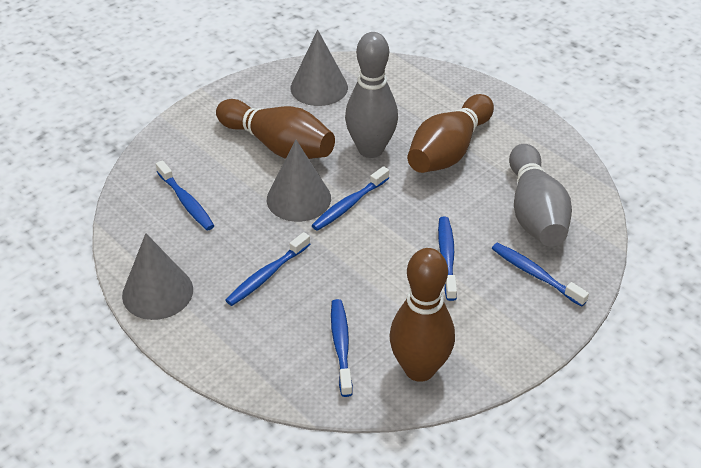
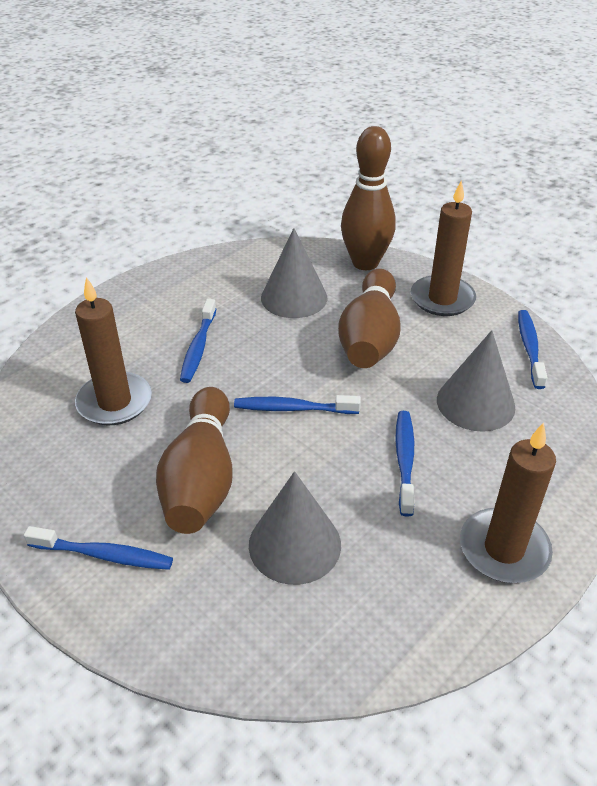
blue toothbrush: [156,160,214,230] [225,232,310,306] [311,166,389,231] [331,299,353,397] [438,217,457,301] [492,243,589,307] = 6 -> [24,526,173,570] [180,299,216,383] [234,395,361,414] [395,411,414,517] [518,310,548,389] = 5
brown candle: none = 0 -> [75,277,152,425] [411,181,476,316] [460,423,556,583] = 3
grey bowling pin: [345,32,398,158] [509,144,572,247] = 2 -> none = 0

